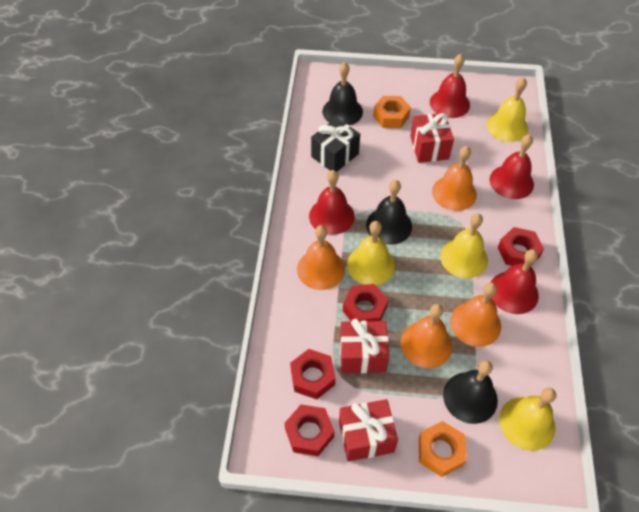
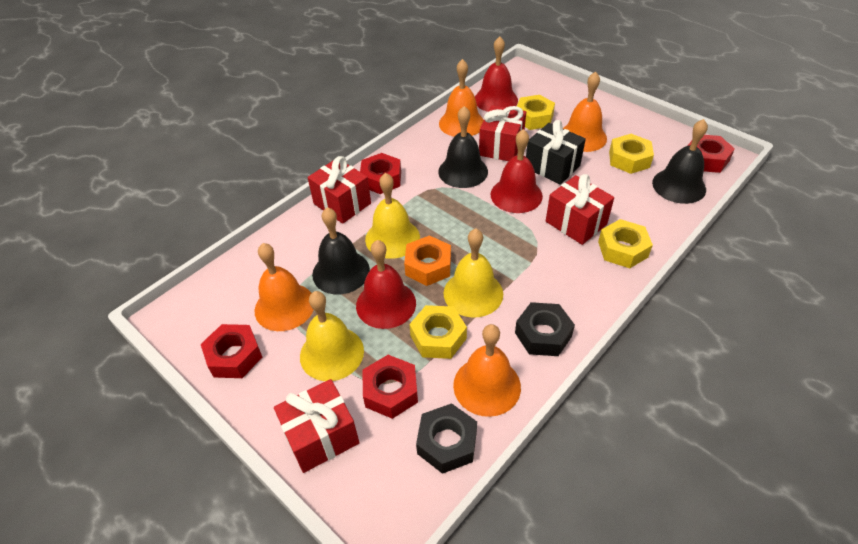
black nut: none = 0 -> [416,403,477,474] [515,302,575,356] = 2
orange nut: [373,96,411,128] [419,421,467,477] = 2 -> [404,235,451,286] = 1
red bell: [309,170,355,235] [430,54,470,118] [490,134,534,199] [491,249,539,314] = 4 -> [356,240,416,329] [475,36,518,112] [490,129,543,213] = 3
red gift: [339,399,398,462] [340,319,389,373] [410,113,454,163] = 3 -> [274,379,359,473] [307,156,371,224] [479,105,526,161] [546,174,614,245] = 4
yellow bell: [347,221,395,285] [440,213,488,278] [486,77,528,142] [499,388,556,451] = 4 -> [300,291,364,381] [365,173,420,259] [444,229,503,318] = 3
yellow nut: none = 0 -> [409,305,467,359] [517,95,555,130] [598,219,653,268] [609,134,654,174] = 4

